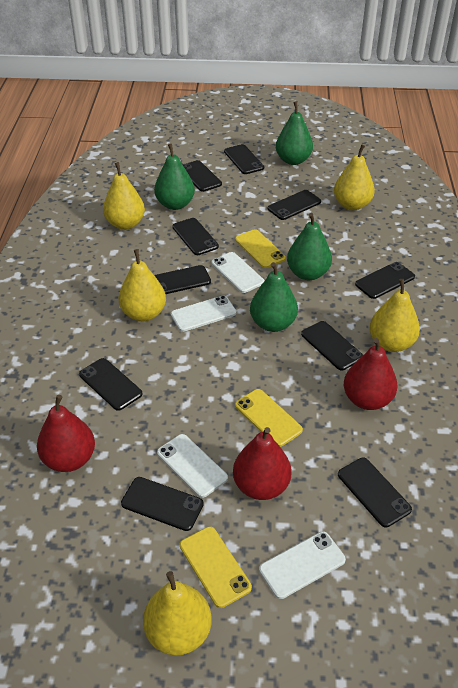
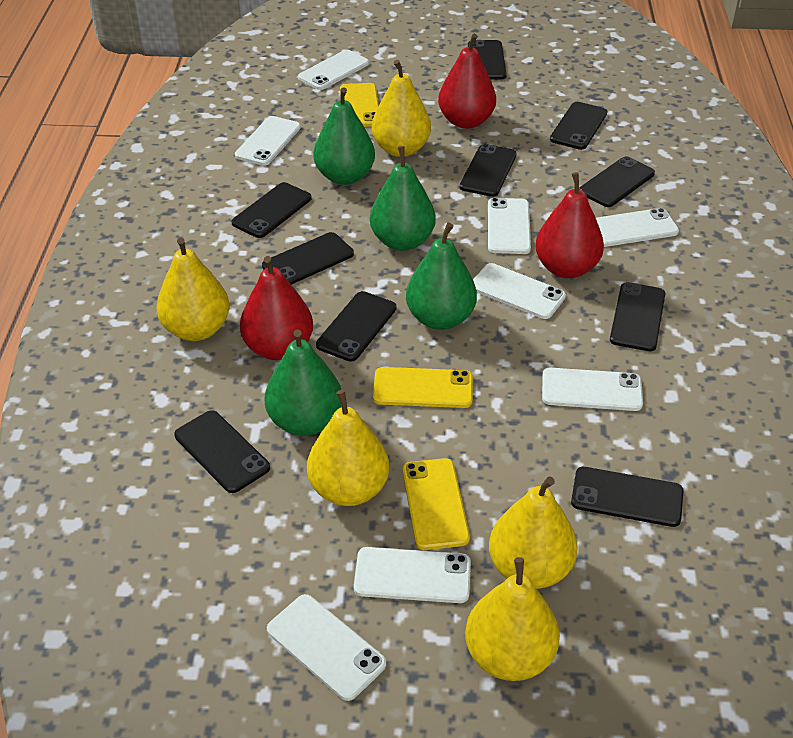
white phone: [157,434,228,498] [171,296,236,332] [211,252,264,293] [259,532,346,599] = 4 -> [235,116,301,166] [267,594,386,701] [298,50,369,90] [354,547,471,603] [473,263,566,319] [488,197,531,254] [542,368,643,411] [596,208,679,247] = 8

